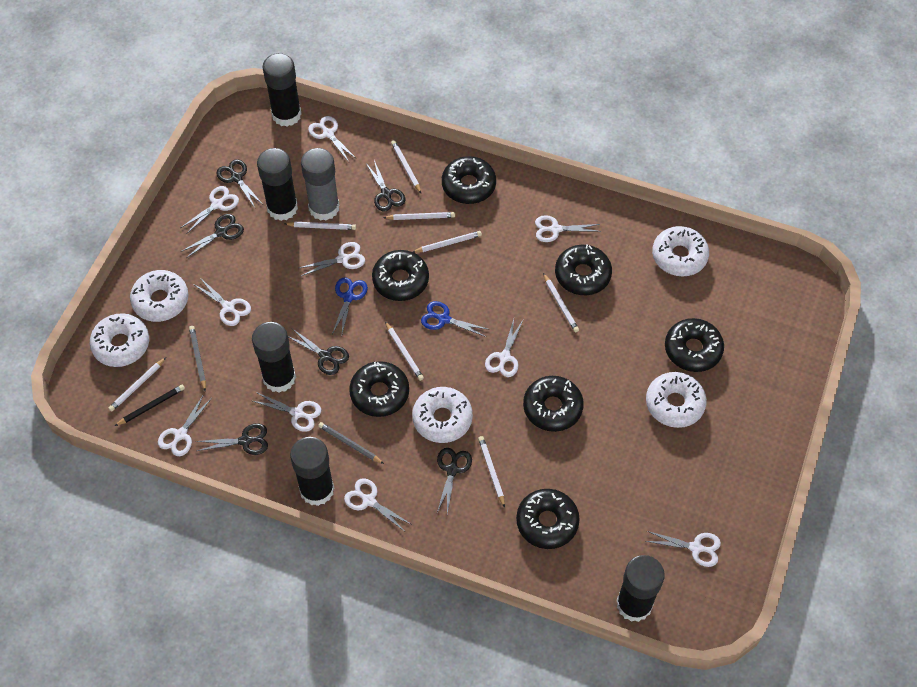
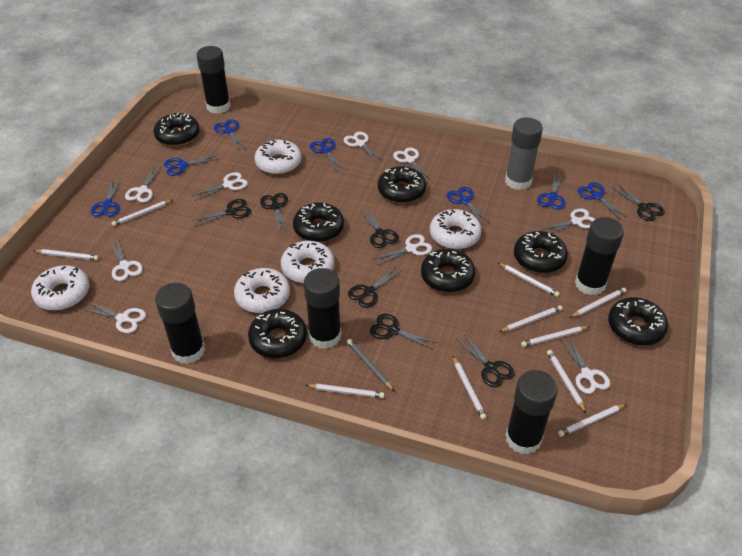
black pencil: [115,385,185,426] = 1 -> none = 0
black scissors: [182,214,244,258] [196,423,268,455] [216,159,262,208] [288,329,349,375] [366,160,405,211] [437,448,472,514] = 6 -> [191,199,251,227] [260,193,288,232] [348,266,403,308] [360,208,399,248] [370,314,438,349] [457,334,515,387] [613,184,665,221] = 7
blue scissors: [332,277,368,334] [421,301,490,337] = 2 -> [91,178,121,216] [164,154,220,176] [214,120,246,151] [310,138,344,171] [447,187,490,225] [537,174,566,210] [578,182,627,219] = 7
grey pencil: [189,326,206,391] [318,422,384,464] = 2 -> [347,339,394,391] = 1
white pencil: [108,358,166,412] [284,222,356,230] [383,212,455,220] [385,321,424,381] [391,140,421,193] [413,231,482,253] [478,436,505,508] [543,273,579,332] = 8 -> [33,249,99,260] [111,200,172,226] [306,384,385,398] [453,356,487,420] [498,263,560,297] [499,305,562,332] [521,326,590,347] [547,350,586,413] [558,404,626,437] [570,288,626,318] = 10
white scissors: [158,394,212,456] [180,186,239,233] [193,278,251,326] [253,392,321,432] [299,242,365,276] [308,116,357,162] [344,478,411,531] [485,319,523,377] [535,215,601,242] [646,531,721,567] = 10 -> [82,302,146,333] [109,239,143,281] [125,166,162,203] [191,172,248,201] [344,132,383,163] [372,234,432,265] [393,147,431,180] [540,209,595,233] [560,336,610,394] = 9

